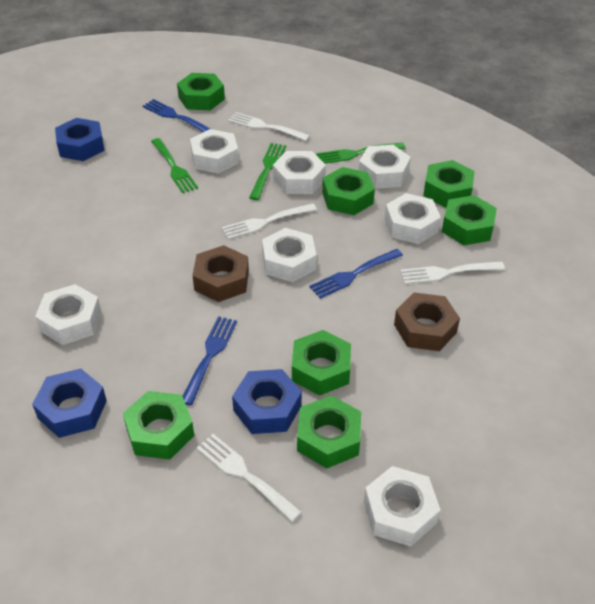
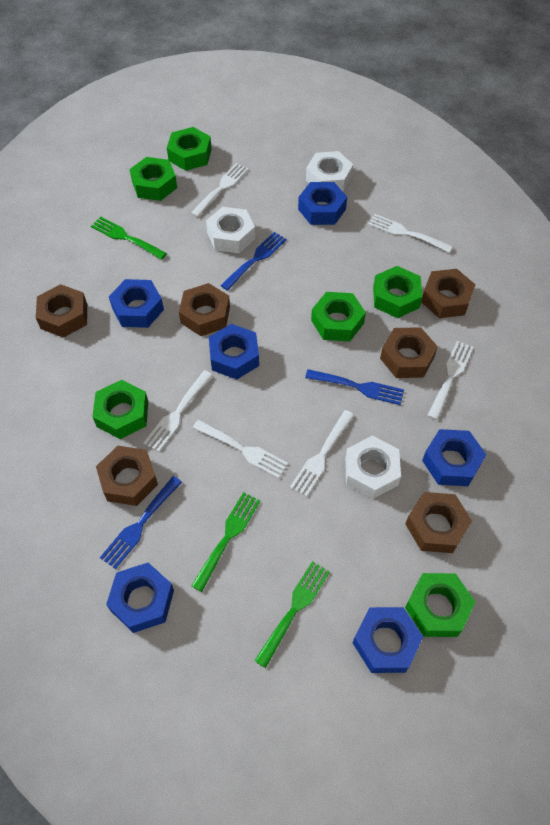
blue nut: [32,369,107,438] [55,118,104,161] [232,369,302,434] = 3 -> [106,563,174,633] [109,279,164,328] [209,324,259,379] [298,182,347,225] [353,607,423,673] [422,429,486,486] = 6
brown nut: [192,245,249,302] [394,292,460,351] = 2 -> [36,284,87,338] [96,446,158,506] [179,283,230,336] [380,327,438,378] [405,492,472,553] [421,269,476,318] = 6
green nut: [123,391,194,460] [177,73,225,110] [292,330,351,396] [297,395,361,468] [322,167,375,215] [423,160,475,208] [442,195,497,245] = 7 -> [92,380,148,439] [129,157,177,201] [167,127,212,171] [311,292,366,342] [373,266,423,318] [405,573,475,637] = 6
white fork: [197,434,302,522] [221,203,317,239] [228,112,310,141] [400,262,505,284] = 4 -> [144,370,213,452] [191,163,249,217] [193,420,288,479] [290,410,354,497] [368,214,453,253] [427,341,473,420] = 6
white nut: [35,284,101,345] [190,129,239,174] [262,228,316,282] [273,151,326,194] [359,145,411,189] [364,466,441,547] [385,193,441,244] = 7 -> [206,207,255,253] [306,151,353,192] [345,436,401,499] = 3

